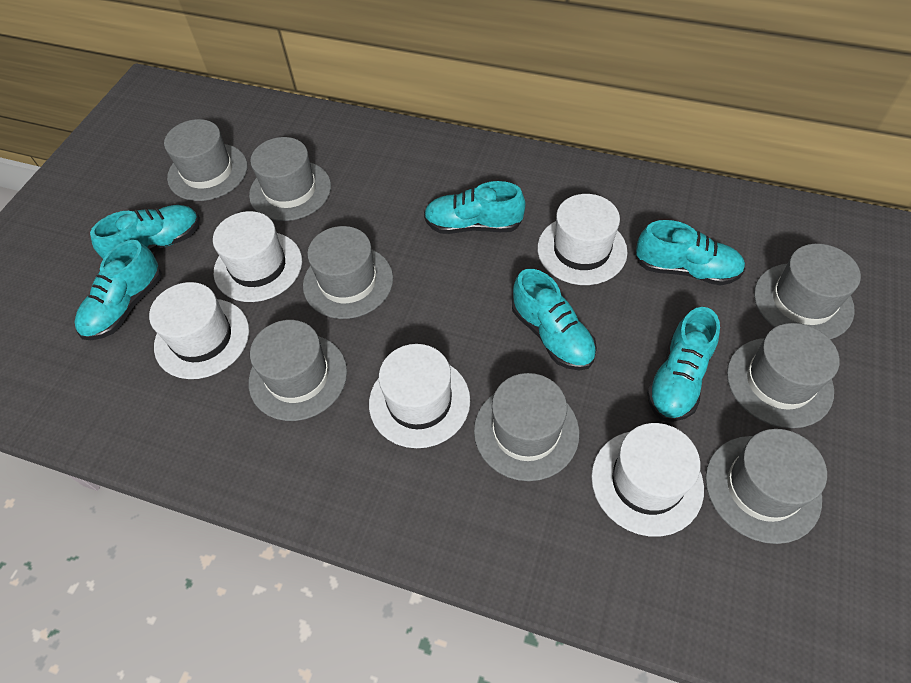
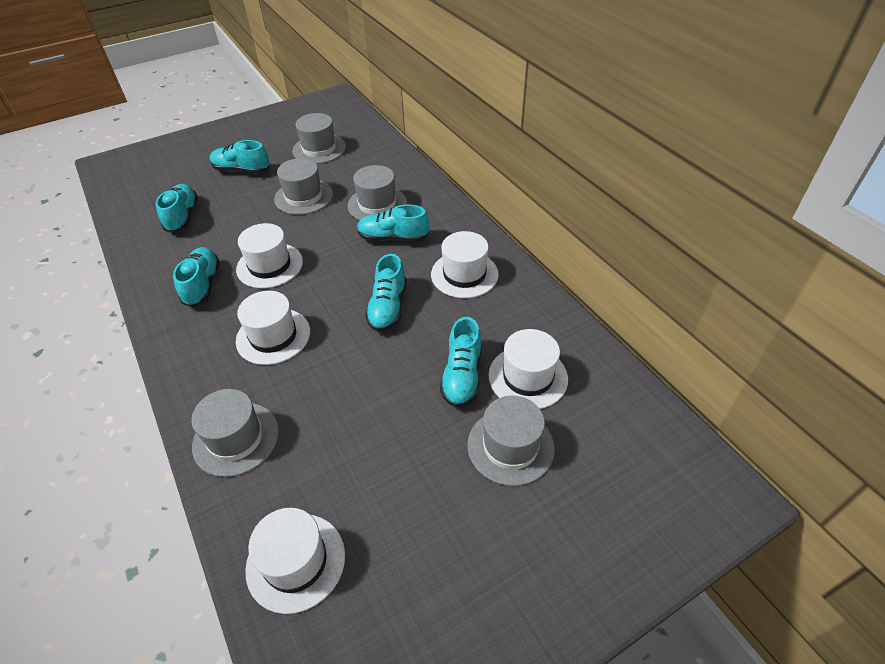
grey hat: [164,119,247,201] [249,137,331,221] [249,320,347,421] [303,226,393,319] [474,373,579,481] [705,429,827,544] [727,323,840,428] [754,244,861,339] = 8 -> [192,389,279,477] [274,158,333,215] [292,113,346,164] [348,165,407,220] [468,396,555,486] = 5

